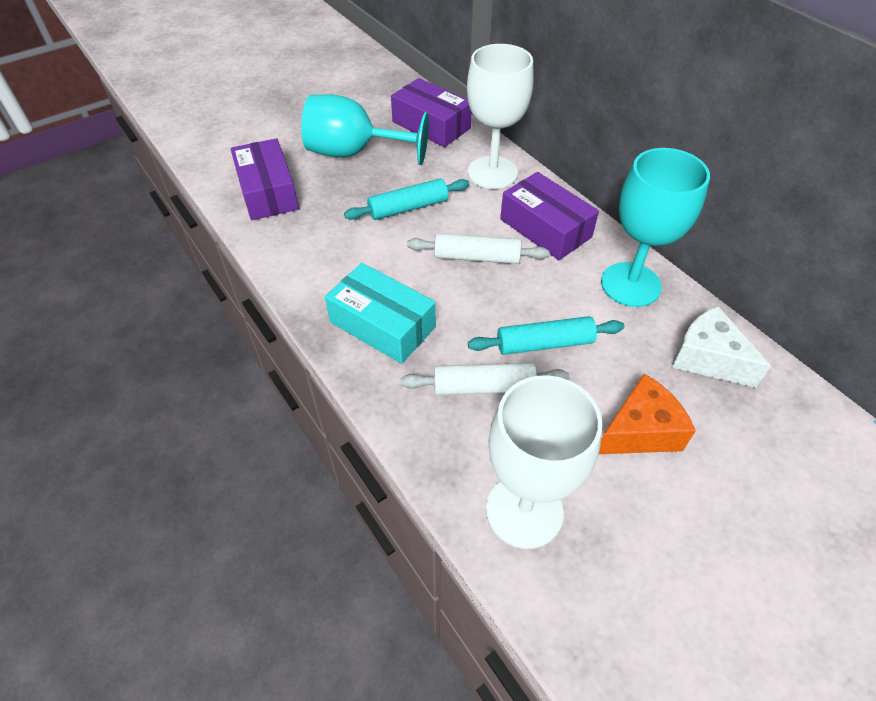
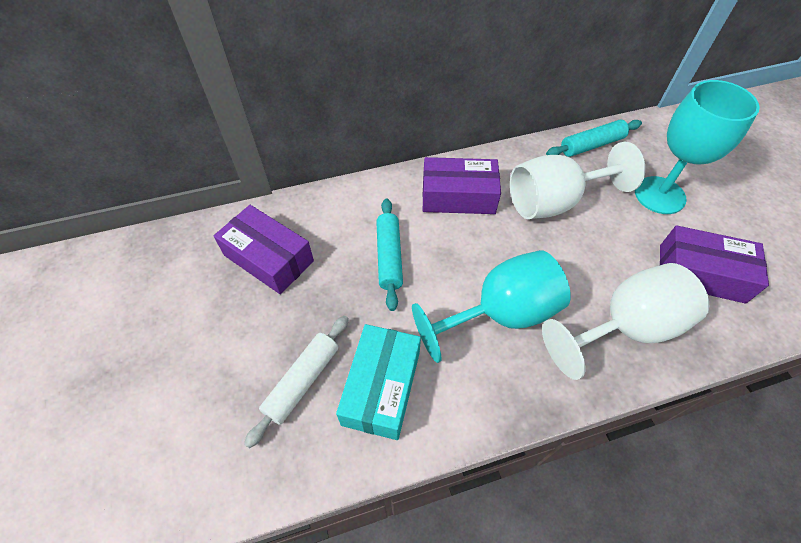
orange cheese: [599,374,696,454] = 1 -> none = 0
white cheese: [672,306,771,388] = 1 -> none = 0
white rolling pin: [401,363,569,395] [407,233,550,264] = 2 -> [244,316,349,448] = 1

